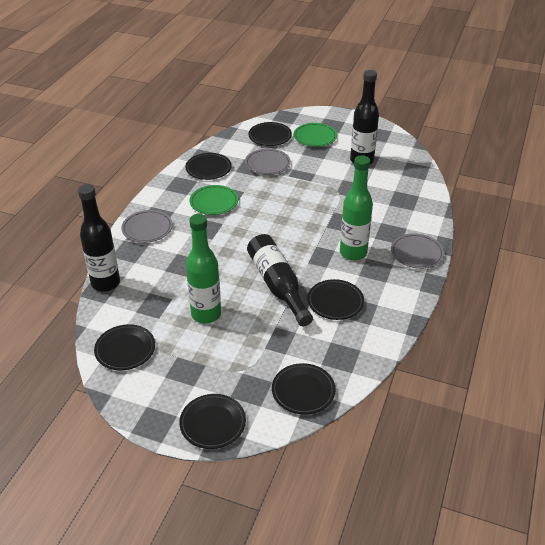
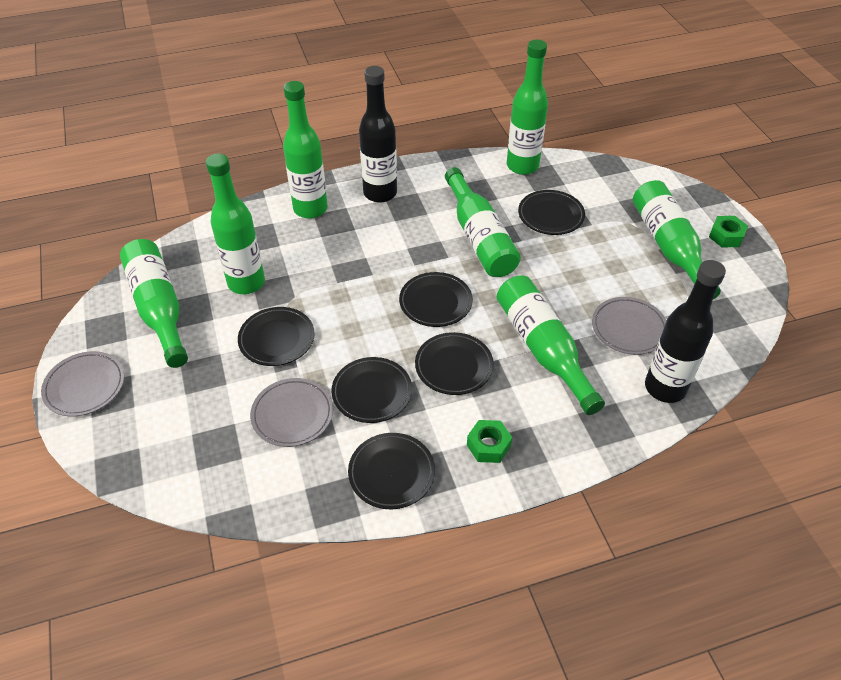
black bottle: [78,184,120,292] [247,234,313,326] [350,70,379,164] = 3 -> [359,66,397,203] [645,260,726,403] = 2
green bottle: [186,214,221,323] [340,155,373,261] = 2 -> [120,239,188,368] [206,153,265,294] [283,81,328,219] [445,167,521,277] [496,276,605,415] [507,40,548,175] [633,180,721,299] = 7
green nut: none = 0 -> [467,420,512,463] [709,216,748,248] = 2
green plate: [190,185,238,215] [294,123,337,147] = 2 -> none = 0

